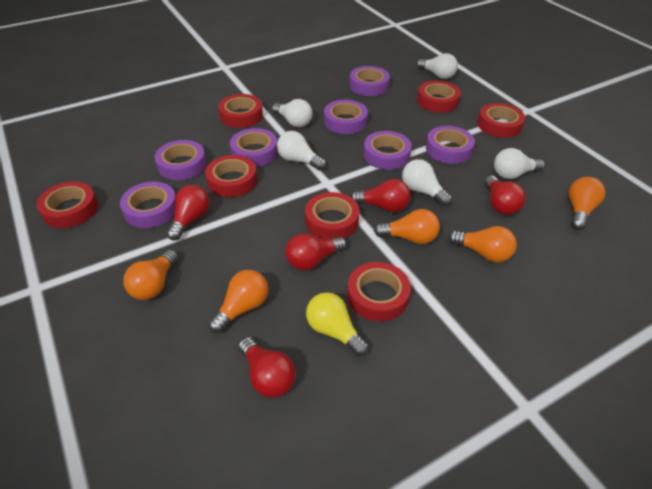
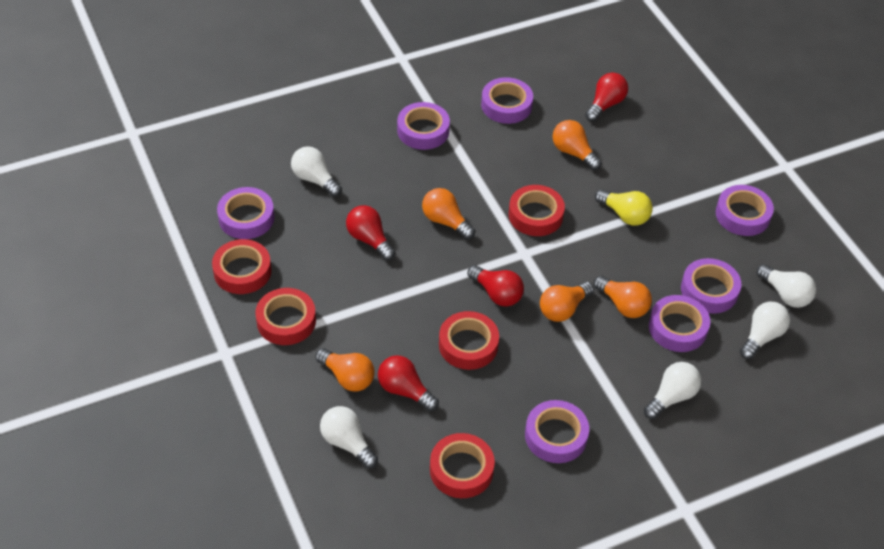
red light bulb: [167,185,210,241] [238,337,296,398] [286,233,347,271] [350,179,410,212] [484,175,526,215] = 5 -> [346,205,395,260] [378,355,439,411] [468,265,524,307] [585,73,628,122] = 4
red tape: [37,182,98,228] [205,155,257,197] [218,94,263,128] [305,192,359,239] [347,262,411,322] [417,81,461,113] [478,103,525,138] = 7 -> [212,239,271,294] [255,288,316,345] [430,433,495,498] [439,311,499,370] [509,185,565,236] = 5

